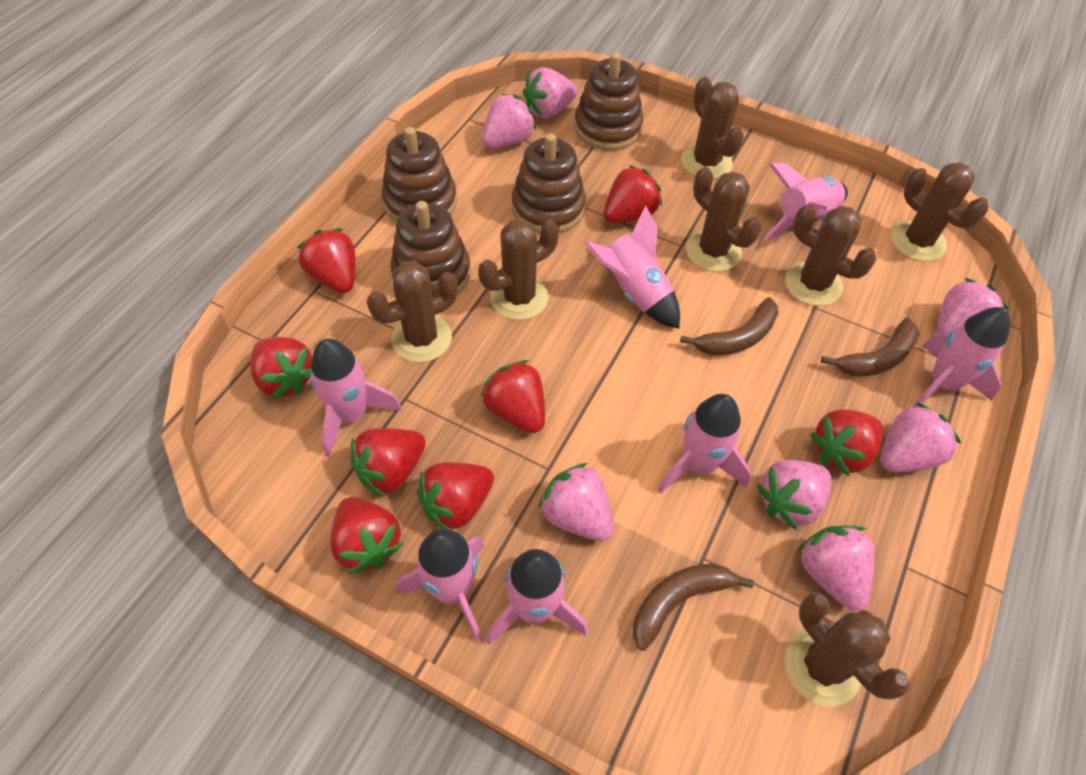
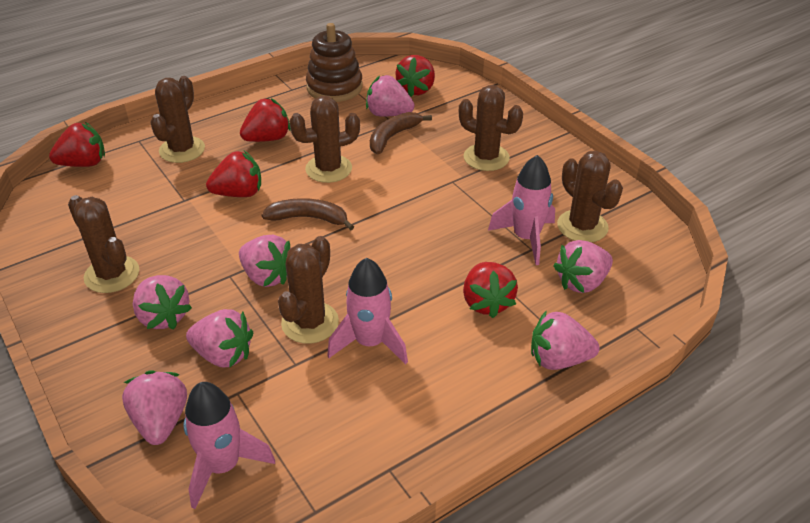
brown banana: [633,563,754,651] [680,297,778,356] [821,318,919,377] = 3 -> [261,198,354,230] [370,112,432,154] = 2
brown cactus: [367,261,458,362] [478,219,559,320] [681,77,744,179] [686,167,761,272] [785,204,876,306] [785,592,910,707] [891,162,988,261] = 7 -> [68,195,139,293] [150,76,205,163] [278,236,339,344] [289,96,360,183] [459,85,523,171] [557,151,623,242] = 6
brown stacking toy: [381,127,457,222] [390,201,471,295] [511,133,586,233] [574,52,643,150] = 4 -> [306,23,363,102] = 1
pink rocket: [310,339,402,457] [396,528,484,641] [486,549,588,645] [585,205,680,329] [658,394,751,494] [764,163,848,241] [912,307,1010,407] = 7 -> [184,382,275,509] [327,258,408,365] [488,155,555,265] = 3
red strawberry: [250,337,312,399] [297,228,356,293] [330,497,403,574] [350,428,426,497] [417,462,494,529] [480,360,545,433] [604,165,662,223] [810,409,883,476] = 8 -> [49,122,105,167] [206,151,261,197] [240,98,291,142] [395,55,435,97] [463,262,518,318] = 5

